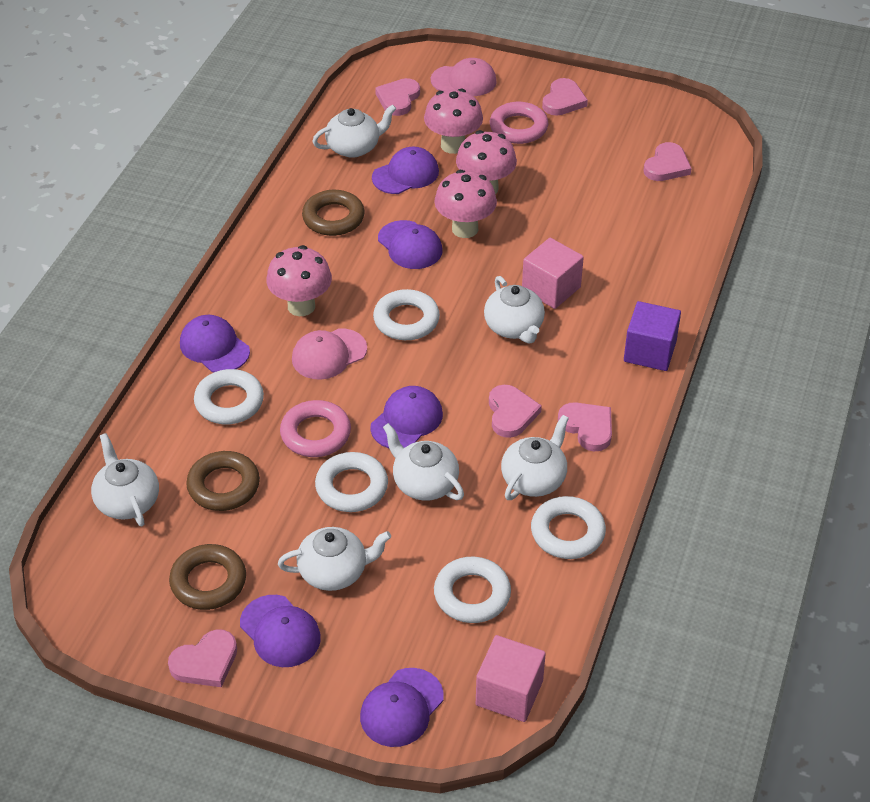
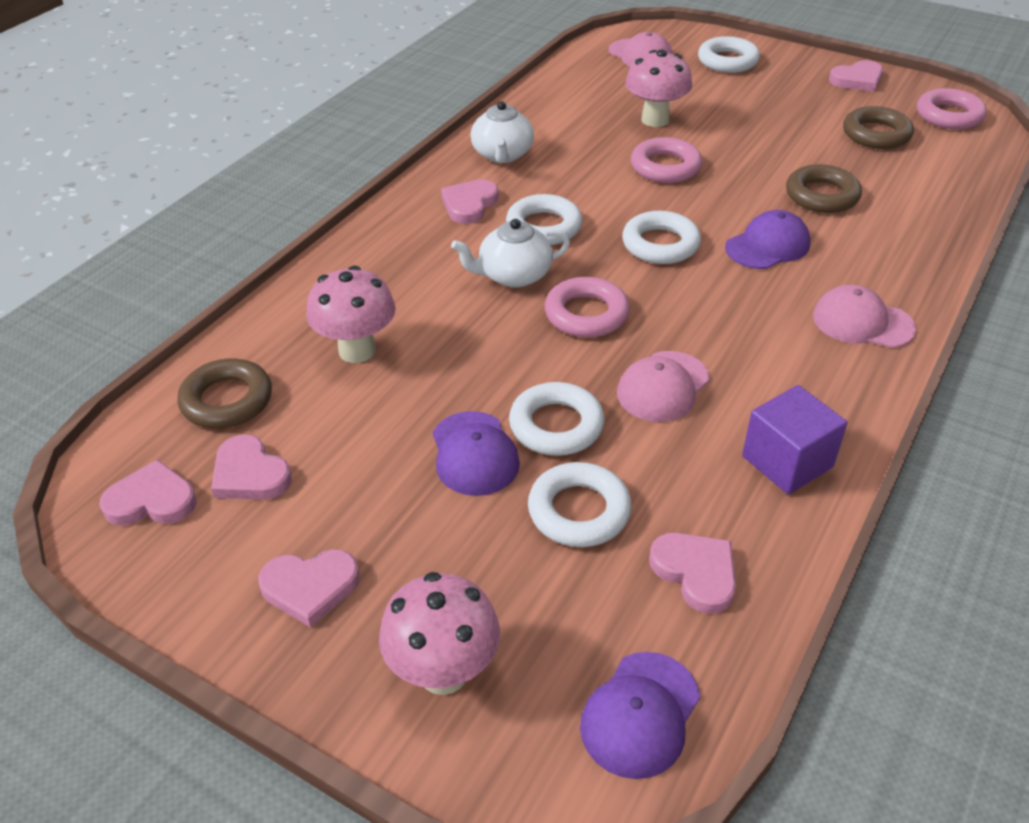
pink cap: [292,328,367,380] [431,58,497,96] = 2 -> [609,32,673,66] [617,351,710,422] [813,285,916,348] = 3
pink cube: [476,635,546,722] [522,238,584,309] = 2 -> none = 0
pink mushroom: [266,245,332,316] [424,88,483,154] [434,170,497,238] [456,130,517,194] = 4 -> [306,266,396,363] [379,572,500,695] [625,49,692,127] = 3
pink ring: [280,400,351,457] [490,102,548,144] = 2 -> [545,277,630,337] [631,137,702,183] [917,88,987,130] = 3
purple cap: [180,315,250,372] [240,595,321,667] [360,668,444,747] [370,386,443,448] [372,147,439,194] [378,220,442,269] = 6 -> [433,411,520,496] [580,652,700,779] [725,210,811,269] = 3
white teapot: [91,433,159,526] [278,527,391,591] [312,105,396,158] [383,423,464,501] [484,276,545,344] [501,415,569,500] = 6 -> [451,219,570,288] [470,101,534,163] = 2

